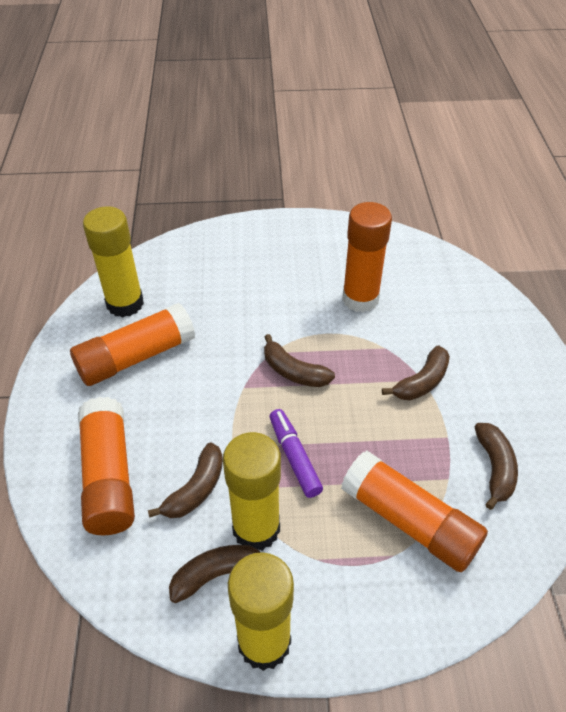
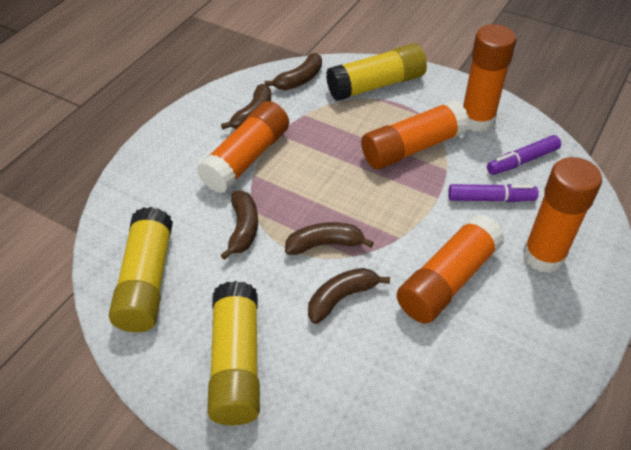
orange glue stick: [70,303,195,386] [78,397,135,535] [341,451,488,572] [342,202,392,312] = 4 -> [197,101,289,194] [361,100,469,169] [397,214,505,324] [463,24,516,132] [523,157,602,273] = 5
purple marker: [269,409,323,498] = 1 -> [448,184,539,202] [487,135,561,175] = 2

